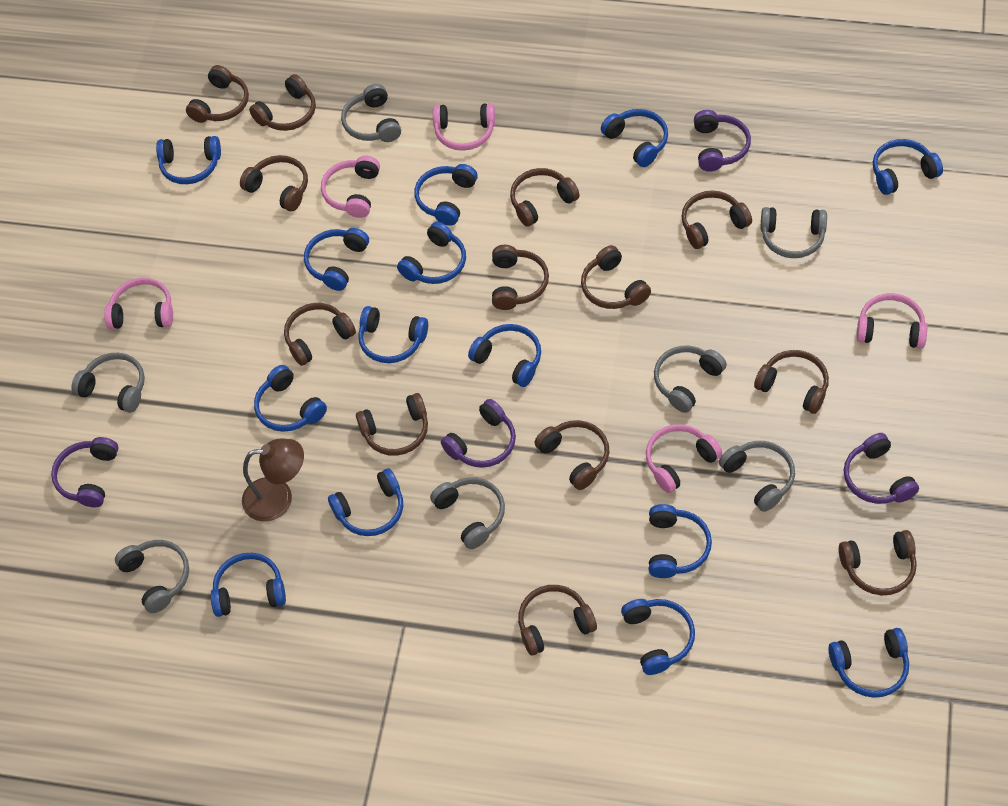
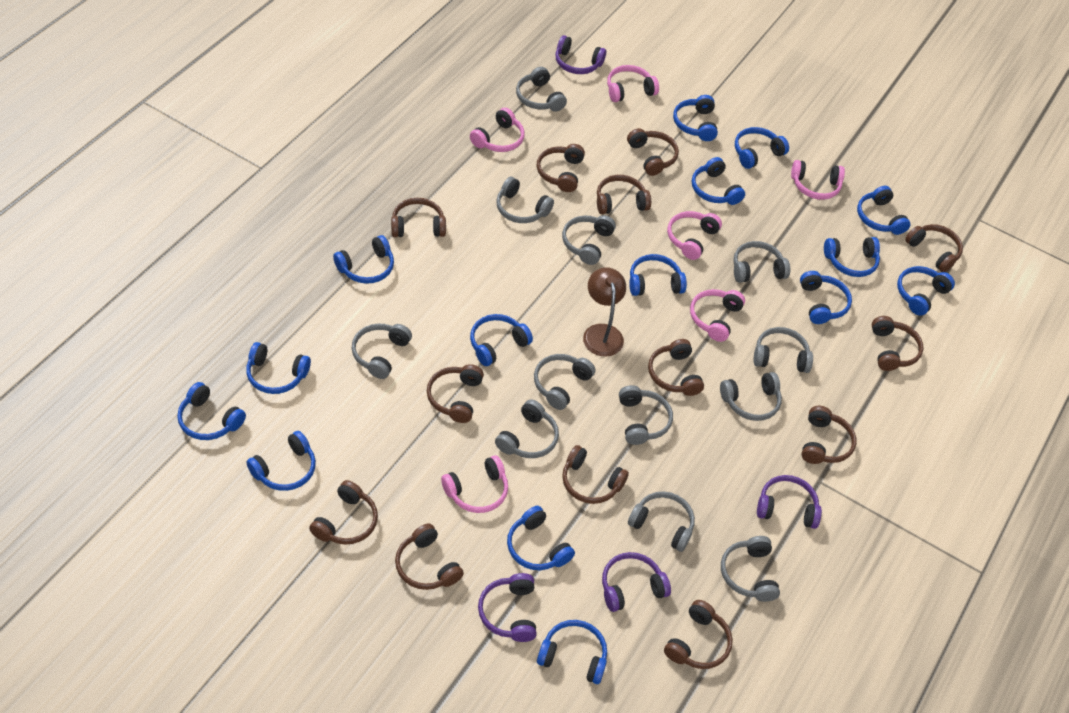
blue headphones: [156,136,221,184] [211,553,286,617] [254,365,327,432] [304,228,369,291] [328,468,403,536] [358,306,428,363] [397,222,466,284] [414,164,478,226] [468,324,541,387] [601,109,668,167] [621,599,695,675] [649,504,712,578] [829,628,909,698] [873,139,943,195] = 14 -> [177,382,246,440] [246,342,311,394] [246,431,316,491] [333,235,394,284] [470,314,533,366] [507,506,575,570] [537,620,607,684] [629,254,687,296] [673,95,718,141] [692,157,745,205] [735,127,789,169] [800,271,852,324] [824,237,880,277] [857,186,910,235] [897,266,955,316] = 15
grey headphones: [71,353,145,413] [115,540,189,613] [341,84,401,142] [430,477,505,549] [654,346,727,413] [719,441,795,512] [761,207,827,258] = 7 -> [352,323,412,379] [495,399,559,458] [496,177,554,223] [516,67,567,112] [534,354,596,410] [562,215,616,265] [619,385,673,445] [628,491,695,552] [720,372,782,421] [721,536,780,602] [733,241,790,283] [754,327,813,373] = 12
pink headphones: [104,278,173,329] [321,156,380,218] [433,103,495,151] [646,424,722,493] [856,293,927,349] = 5 -> [441,455,508,513] [470,108,525,152] [607,65,659,102] [667,211,722,260] [690,289,745,342] [791,160,845,200] = 6

